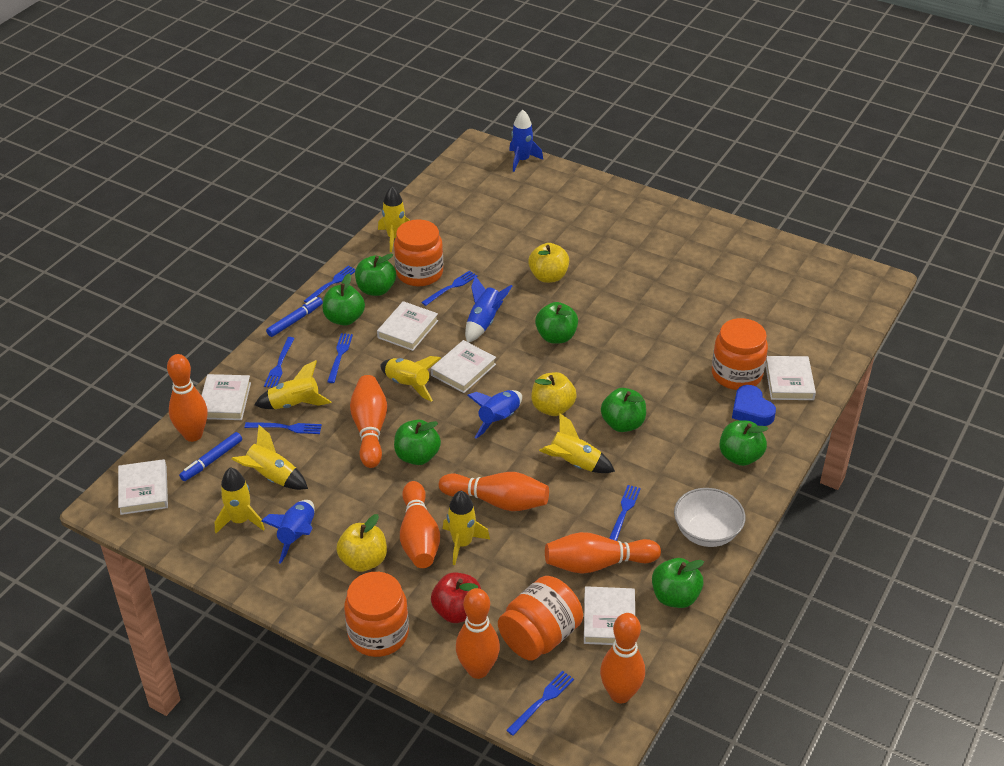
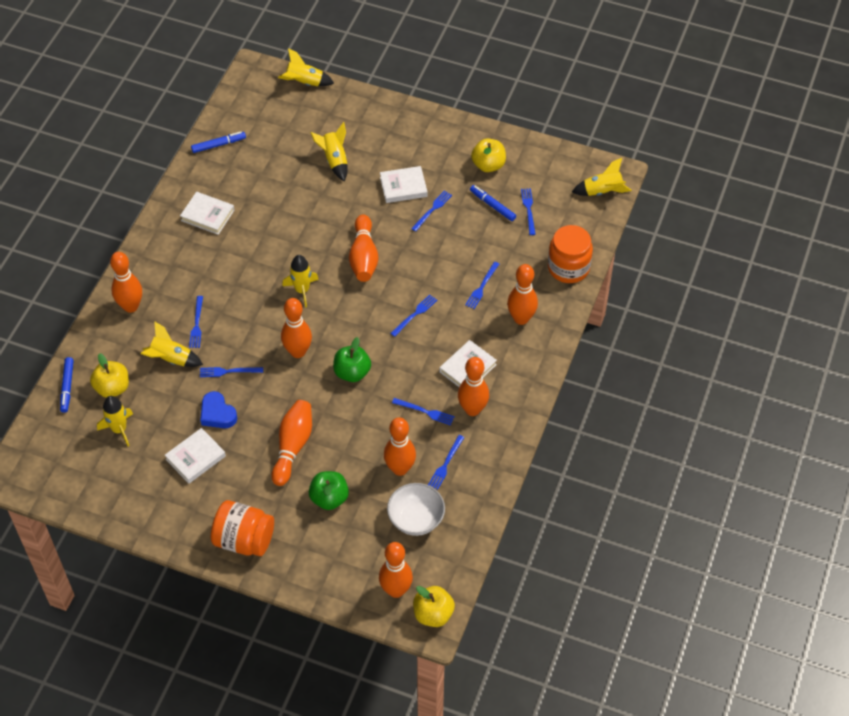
blue fork: [245,422,322,434] [264,337,295,388] [304,265,355,303] [327,333,353,383] [421,270,478,306] [506,671,574,736] [609,485,641,541] = 7 -> [189,296,203,348] [200,367,263,377] [390,295,437,337] [392,398,455,426] [411,191,452,232] [428,435,465,490] [465,262,499,309] [521,188,536,235] = 8
blue marker: [179,432,242,481] [266,297,323,337] = 2 -> [60,357,74,413] [191,132,246,153] [470,185,516,221] = 3
blue rocket: [261,500,314,564] [465,276,512,343] [467,390,522,439] [509,110,543,172] = 4 -> none = 0
green apple: [323,274,365,326] [355,253,396,296] [394,420,441,465] [535,302,578,344] [601,388,646,432] [652,558,704,608] [719,420,768,466] = 7 -> [309,471,349,510] [333,337,371,382] = 2
orange bowling pin: [167,354,208,442] [350,375,387,468] [400,481,440,568] [439,472,549,511] [456,588,500,679] [545,532,661,574] [600,613,645,703] = 7 -> [110,252,142,313] [271,400,312,486] [281,298,312,358] [349,214,378,282] [379,542,413,598] [384,417,416,476] [458,357,489,416] [507,264,538,325] = 8
orange jar: [344,572,409,657] [394,219,443,286] [498,576,583,660] [712,318,768,390] = 4 -> [211,500,274,556] [548,225,593,283] = 2
red apple: [431,572,481,623] = 1 -> none = 0
white book: [118,459,168,515] [201,374,251,420] [377,301,438,351] [431,340,496,393] [584,586,635,645] [765,356,816,400] = 6 -> [165,428,226,484] [180,192,234,235] [380,166,427,203] [440,340,497,387] = 4
yellow rocket: [215,467,265,533] [231,425,308,490] [255,360,331,409] [378,186,410,252] [380,356,441,402] [443,491,490,565] [539,413,615,473] = 7 -> [97,396,133,447] [141,321,203,367] [278,48,334,86] [282,255,319,307] [310,122,348,181] [572,158,632,196] = 6

